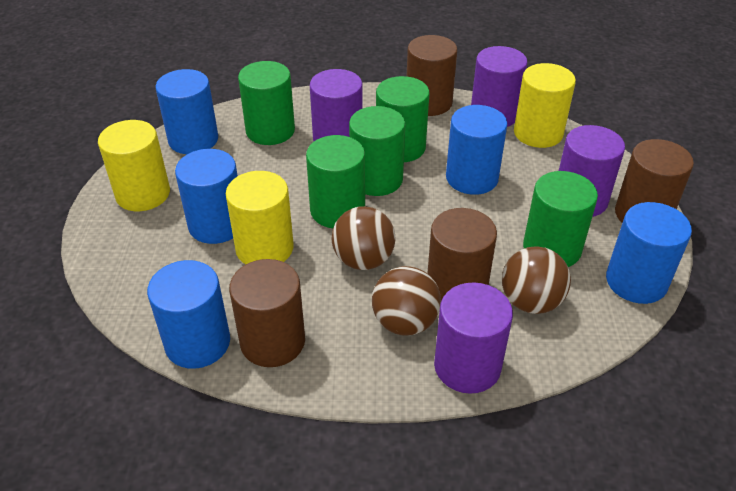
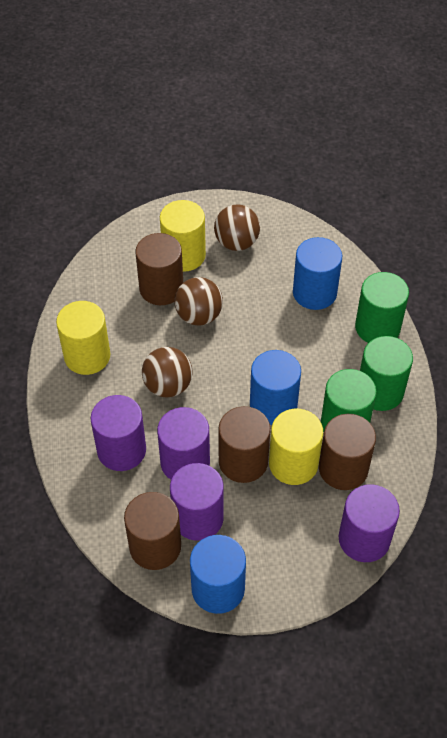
blue cylinder: [147,260,230,369] [156,69,218,154] [175,149,238,244] [446,105,507,195] [606,202,692,304] = 5 -> [190,535,246,614] [250,350,301,425] [293,237,342,310] = 3
green cylinder: [238,61,295,145] [306,135,365,228] [349,106,405,196] [376,76,430,162] [523,171,598,267] = 5 -> [321,369,377,432] [355,272,409,343] [360,336,413,411] = 3

